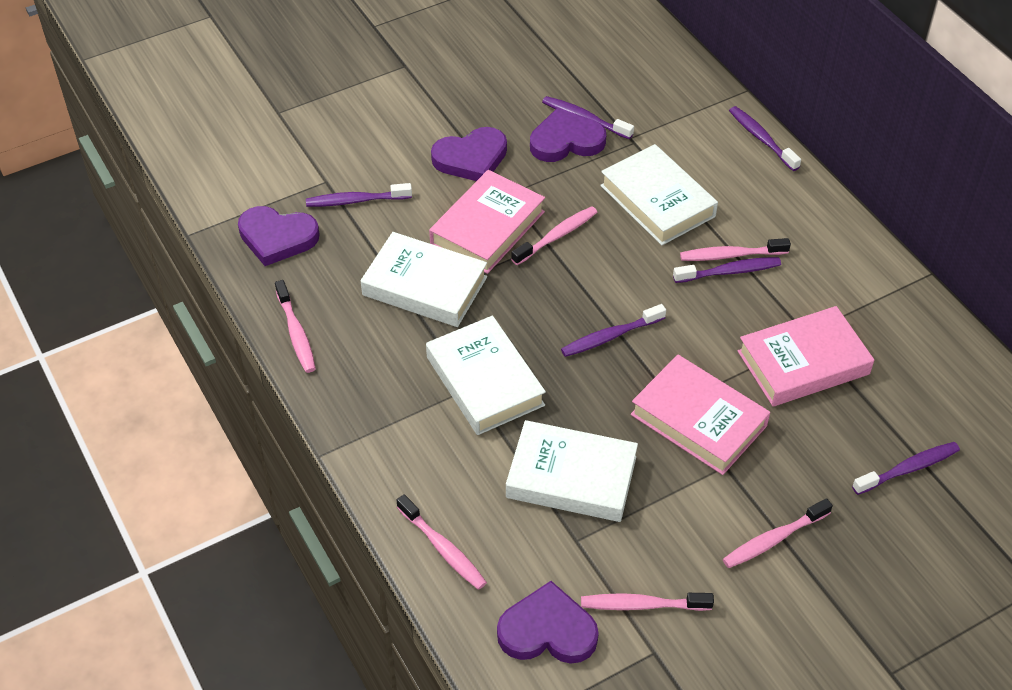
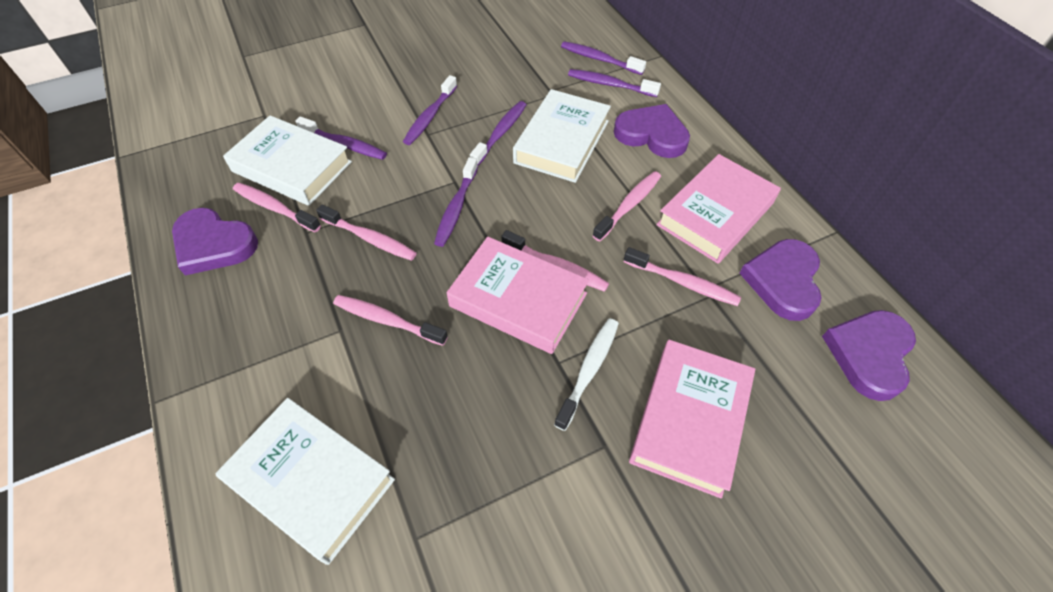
white book: [361,232,487,327] [426,316,546,435] [506,420,638,522] [600,144,718,245] = 4 -> [215,398,395,565] [223,115,352,206] [513,89,611,183] = 3
white toothbrush: none = 0 -> [554,318,619,431] = 1

